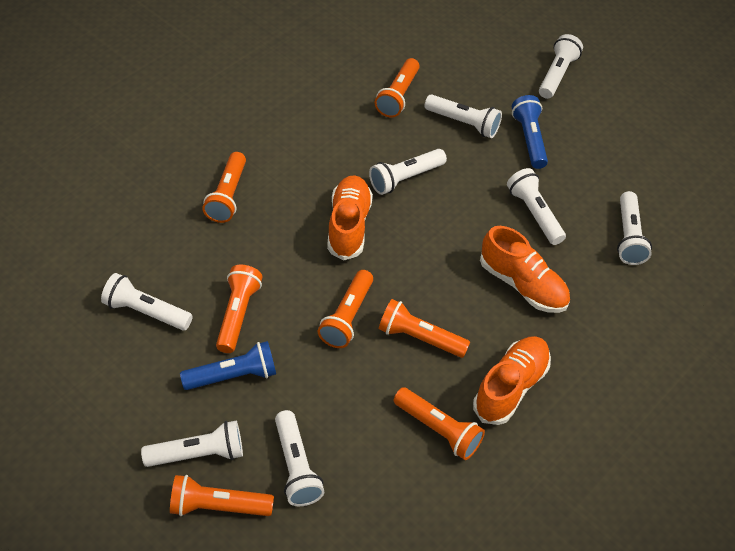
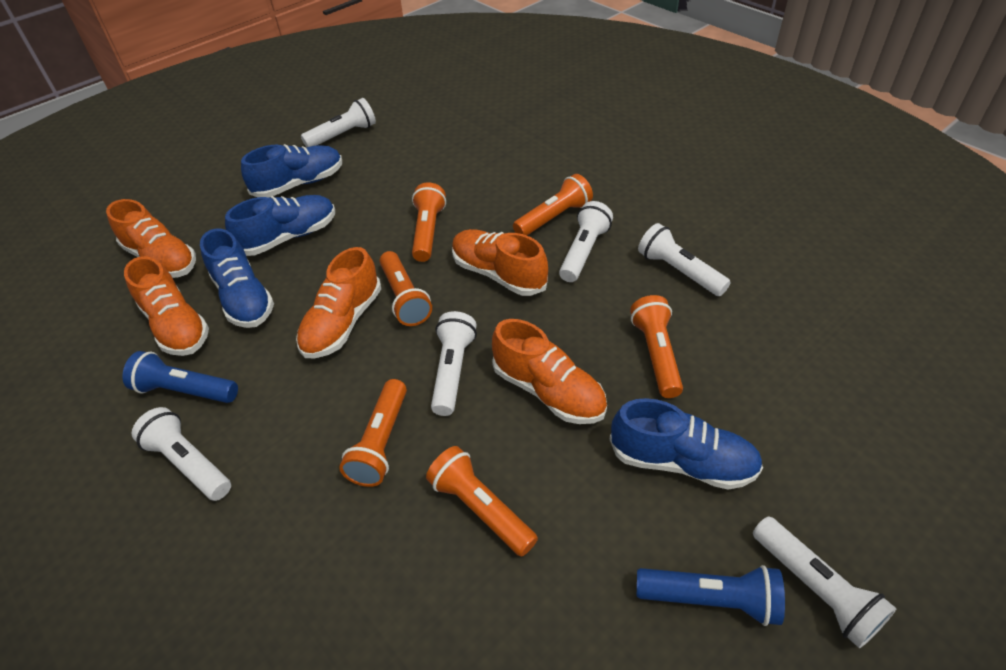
blue shoe: none = 0 -> [200,228,274,328] [225,195,335,256] [241,144,342,198] [610,398,763,490] = 4
orange flashlight: [170,475,274,516] [202,152,246,223] [216,265,263,353] [318,270,373,348] [375,58,420,118] [379,299,470,358] [394,387,485,460] = 7 -> [339,379,407,487] [379,251,432,326] [412,182,446,262] [426,446,538,557] [513,174,593,236] [630,295,683,398] = 6
orange shoe: [327,175,373,261] [473,336,551,425] [480,226,570,313] = 3 -> [106,199,196,278] [124,256,209,356] [296,247,381,358] [452,229,548,296] [492,319,607,424] = 5
white flashlight: [101,273,193,330] [141,420,243,467] [275,410,324,506] [369,149,447,195] [425,95,502,138] [507,168,566,245] [539,34,583,99] [617,191,652,265] = 8 -> [132,407,231,501] [301,98,376,147] [431,311,477,416] [559,201,613,282] [638,223,731,296] [753,516,897,648] = 6

